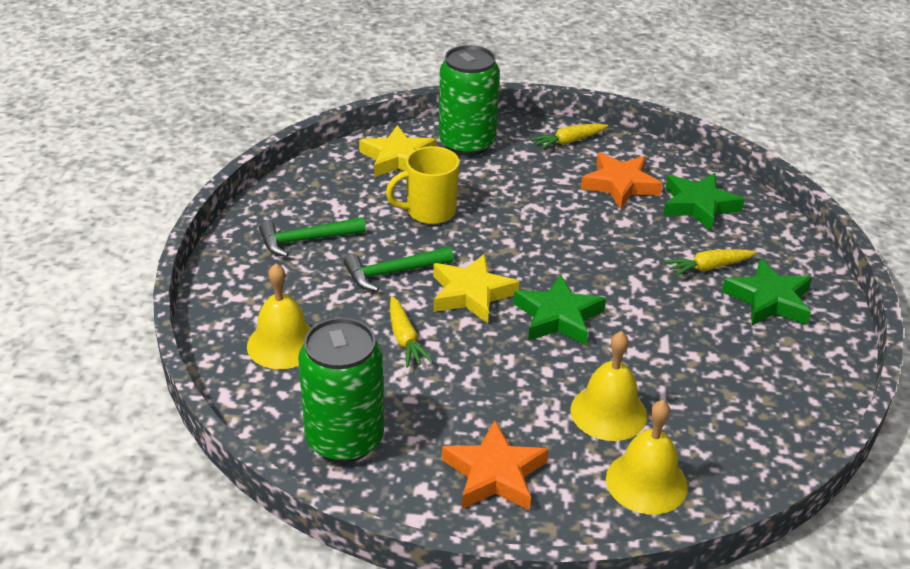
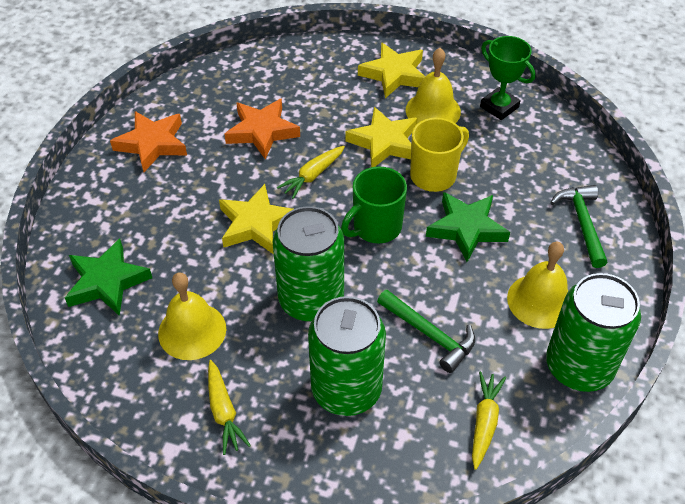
green can: [298,318,384,463] [439,45,500,156] = 2 -> [273,206,344,322] [308,296,386,416] [546,273,641,392] = 3
green mug: none = 0 -> [341,166,407,243] = 1
green star: [513,275,606,345] [663,173,745,231] [722,259,812,326] = 3 -> [65,239,152,316] [426,192,510,262] = 2
green trophy: none = 0 -> [480,36,535,120] = 1
yellow star: [359,125,436,177] [433,254,520,323] = 2 -> [219,184,293,254] [345,107,418,167] [358,42,425,98] = 3

